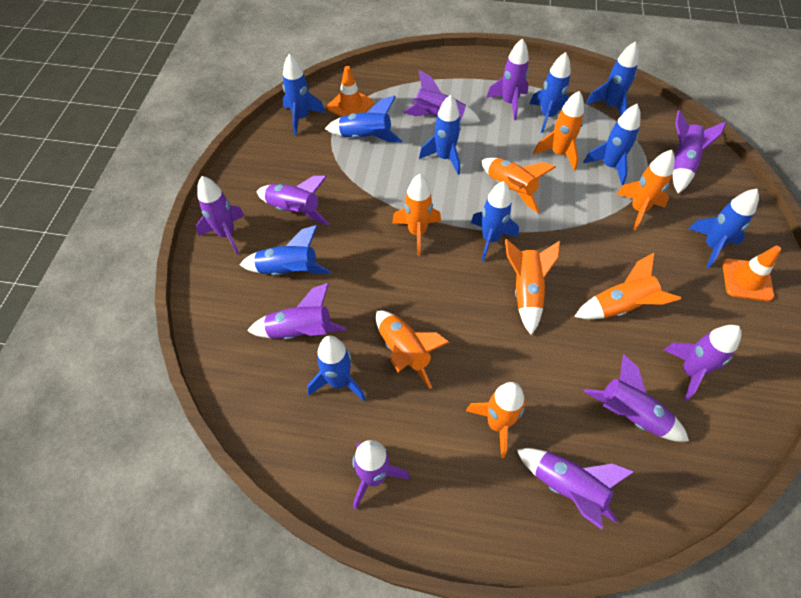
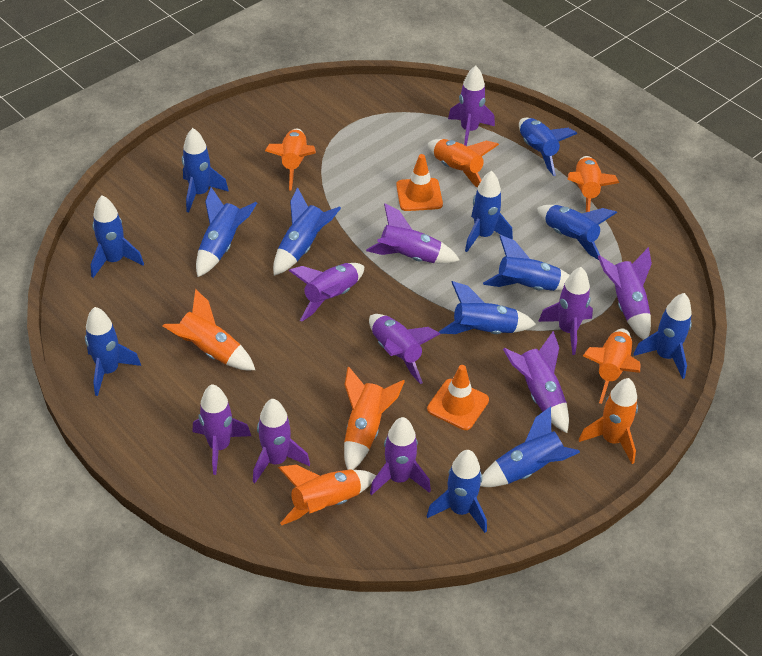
blue rocket: [240,225,332,275] [282,54,325,135] [307,336,365,401] [325,96,402,142] [419,95,461,175] [471,181,519,262] [530,52,571,133] [583,104,641,185] [586,41,639,116] [689,189,759,269] = 10 -> [85,307,141,396] [91,196,144,278] [182,128,229,212] [196,187,257,277] [273,187,341,276] [427,450,487,533] [439,281,536,334] [465,171,513,252] [480,406,580,487] [483,235,570,291] [519,118,578,176] [537,205,617,260] [634,293,692,379] = 13

